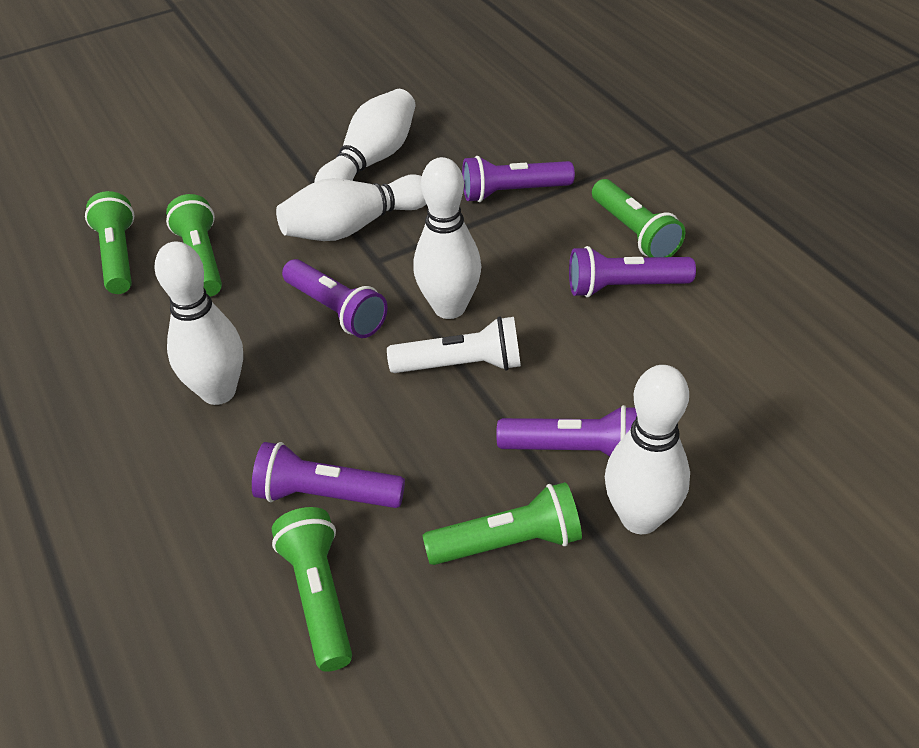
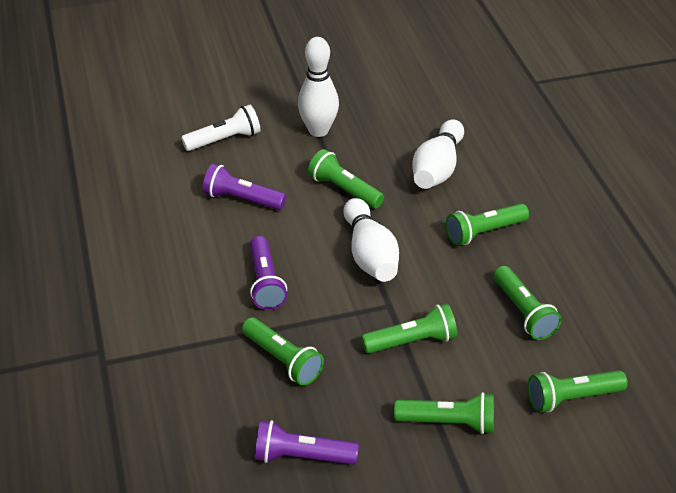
green flashlight: [85,191,134,294] [166,194,222,297] [272,507,352,672] [422,482,582,565] [592,179,685,257] = 5 -> [242,317,324,386] [308,149,384,209] [361,303,457,353] [394,392,494,434] [446,204,529,246] [494,266,562,340] [528,370,628,413] = 7
purple flashlight: [252,442,405,508] [282,259,388,338] [462,156,575,202] [496,405,637,457] [569,246,696,297] = 5 -> [203,164,286,210] [250,236,287,310] [255,420,359,465] = 3
white bowling pin: [155,242,243,405] [276,174,426,241] [314,89,416,183] [413,157,481,319] [605,365,690,534] = 5 -> [298,37,339,137] [343,198,399,282] [412,120,464,189] = 3

